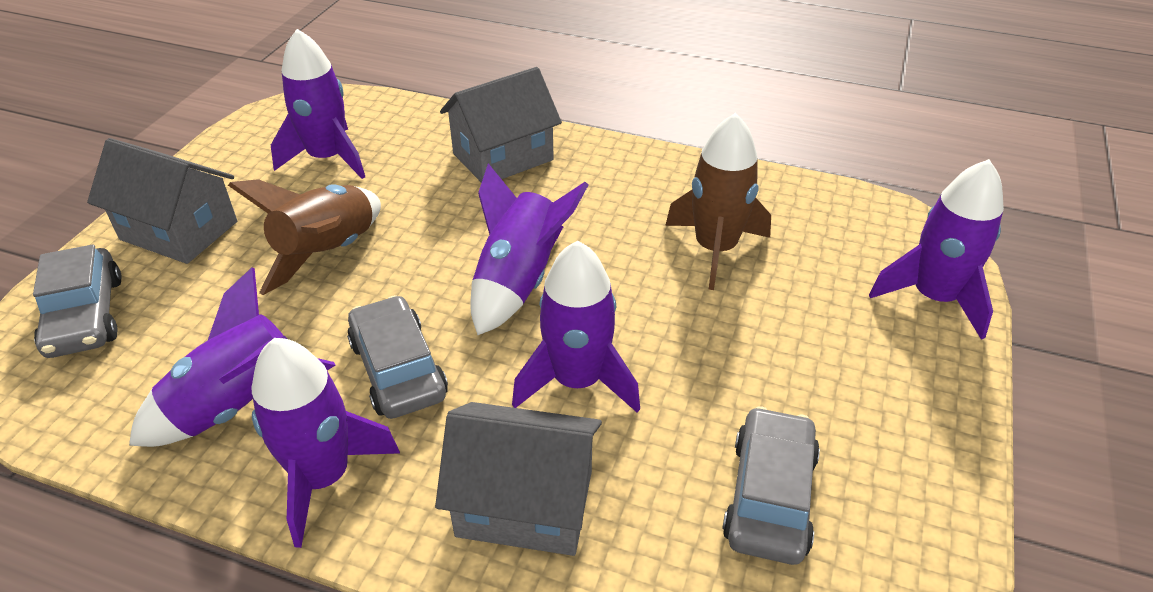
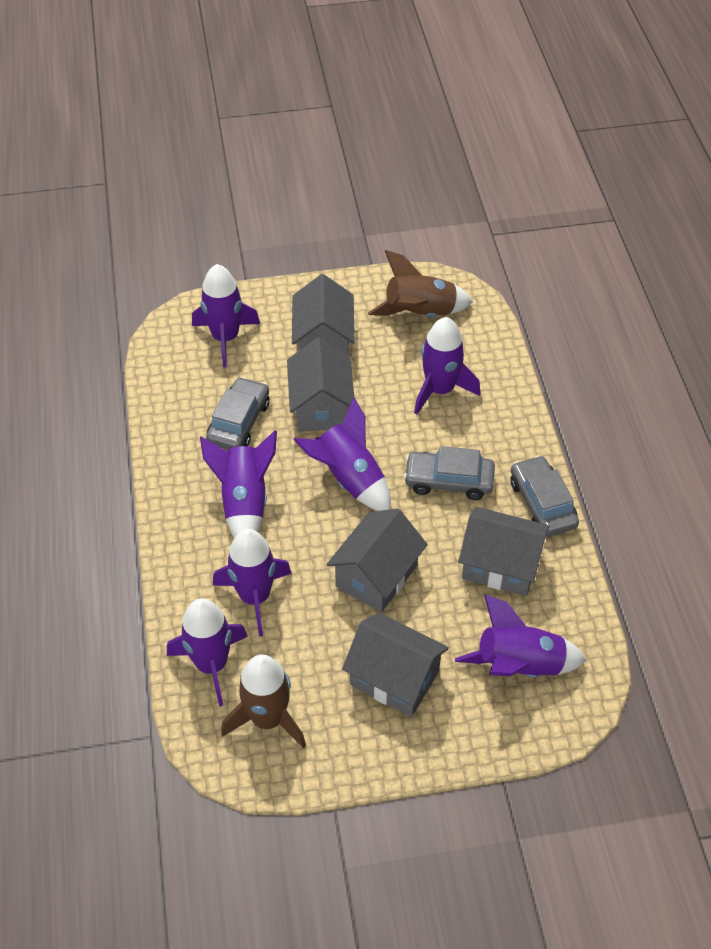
grey house: [87,138,237,264] [435,402,602,556] [440,67,562,183] = 3 -> [287,337,354,432] [292,274,355,354] [327,508,428,612] [342,613,449,717] [458,507,549,596] = 5
purple rocket: [129,267,336,447] [251,338,400,548] [271,29,365,179] [470,163,588,335] [512,240,640,413] [869,159,1004,340] = 6 -> [167,598,248,707] [192,264,260,367] [200,431,277,538] [213,529,292,637] [294,398,391,511] [414,317,480,415] [455,594,586,678] = 7

